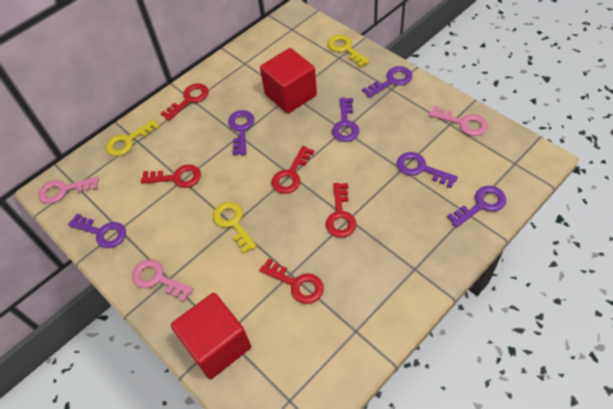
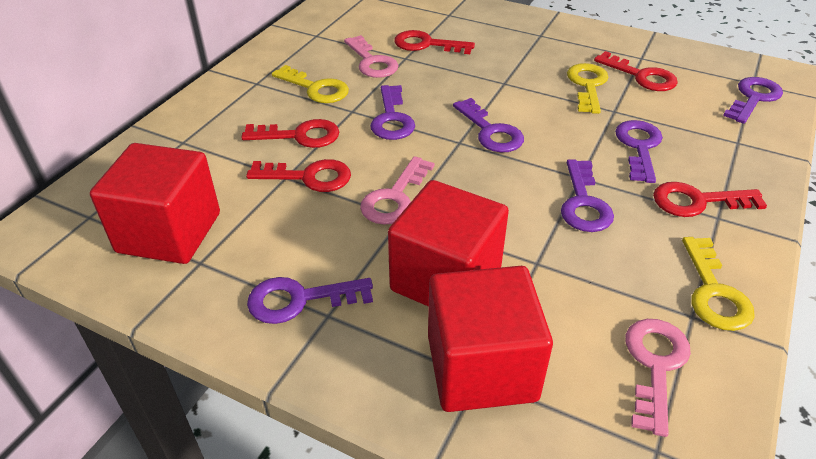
red cube: [171,293,251,379] [260,48,317,114] = 2 -> [90,143,220,264] [388,180,509,307] [428,266,553,412] = 3

